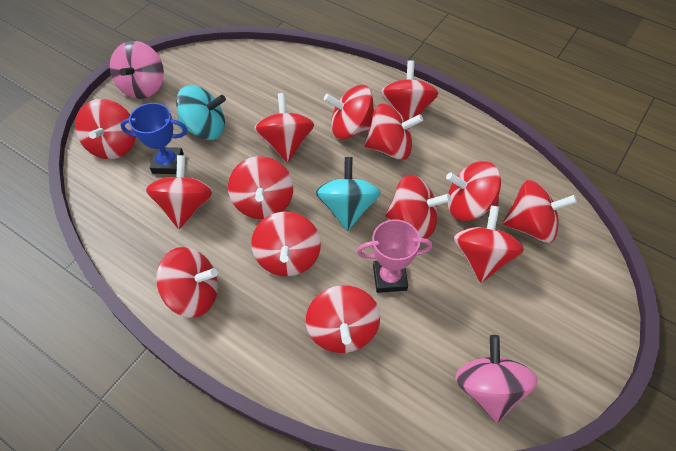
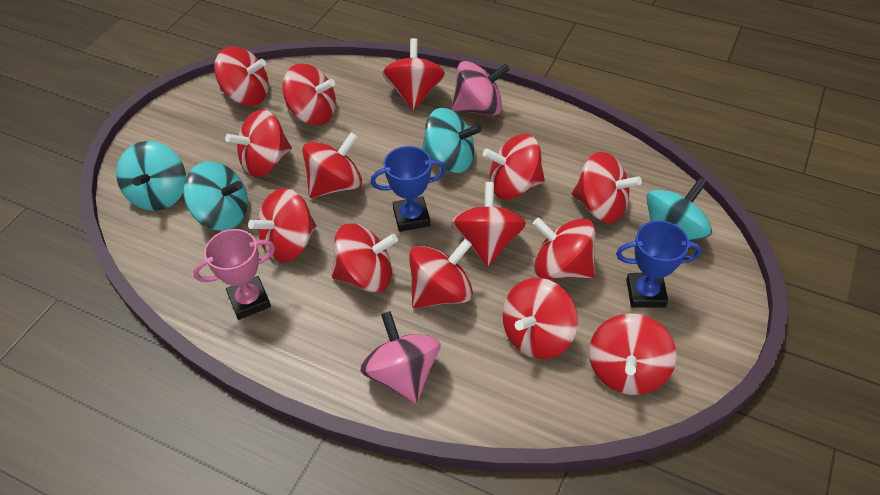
blue trophy: [120,103,188,174] = 1 -> [370,146,446,232] [616,220,702,308] = 2
turquoise spinning top: [176,85,226,140] [316,157,381,231] = 2 -> [116,141,186,211] [183,162,248,231] [422,108,482,173] [646,178,712,241] = 4

